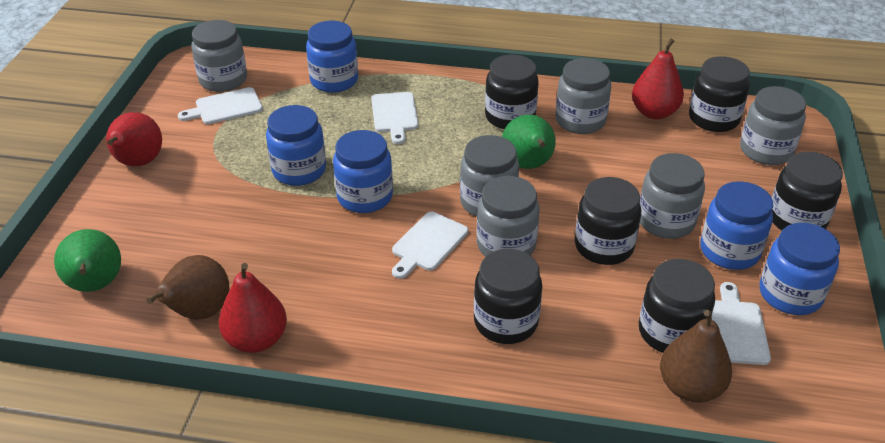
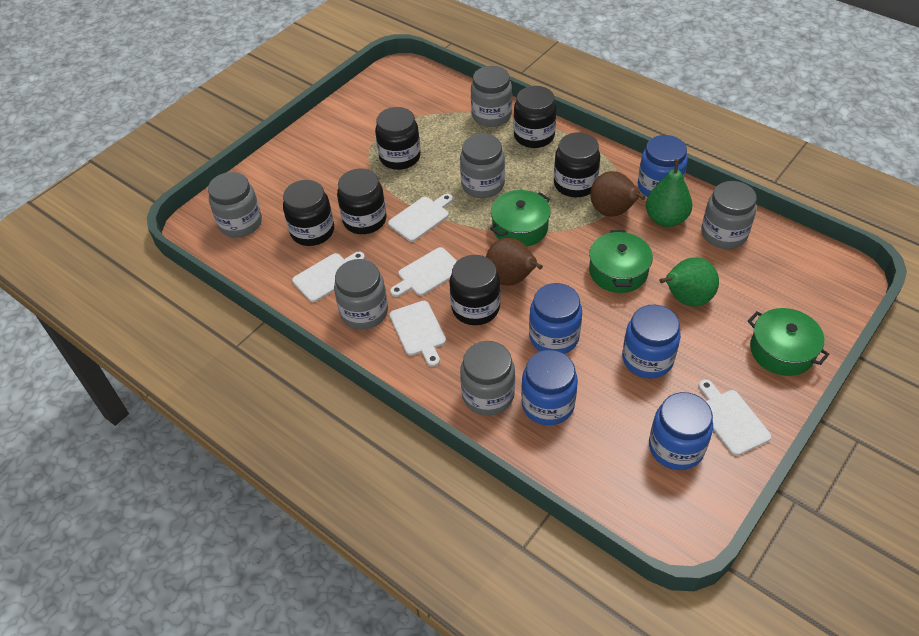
green pot: none = 0 -> [490,190,551,247] [589,230,653,293] [748,308,830,376] = 3
red pear: [106,112,162,166] [219,263,287,353] [632,38,684,119] = 3 -> none = 0
white cutting board: [178,87,263,124] [371,92,418,144] [392,212,468,279] [712,282,771,365] = 4 -> [292,251,365,302] [388,194,453,242] [389,301,446,367] [390,247,457,297] [699,379,771,456] = 5

